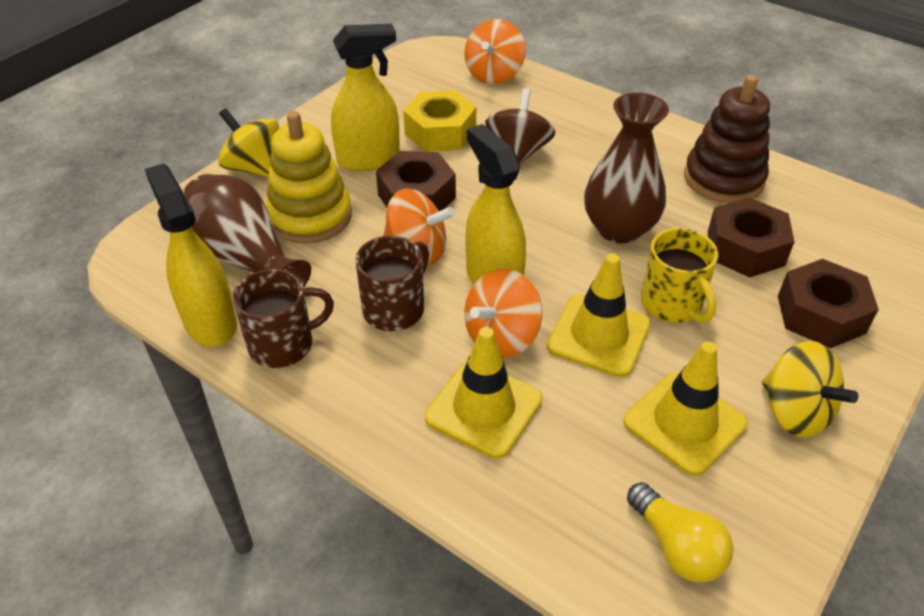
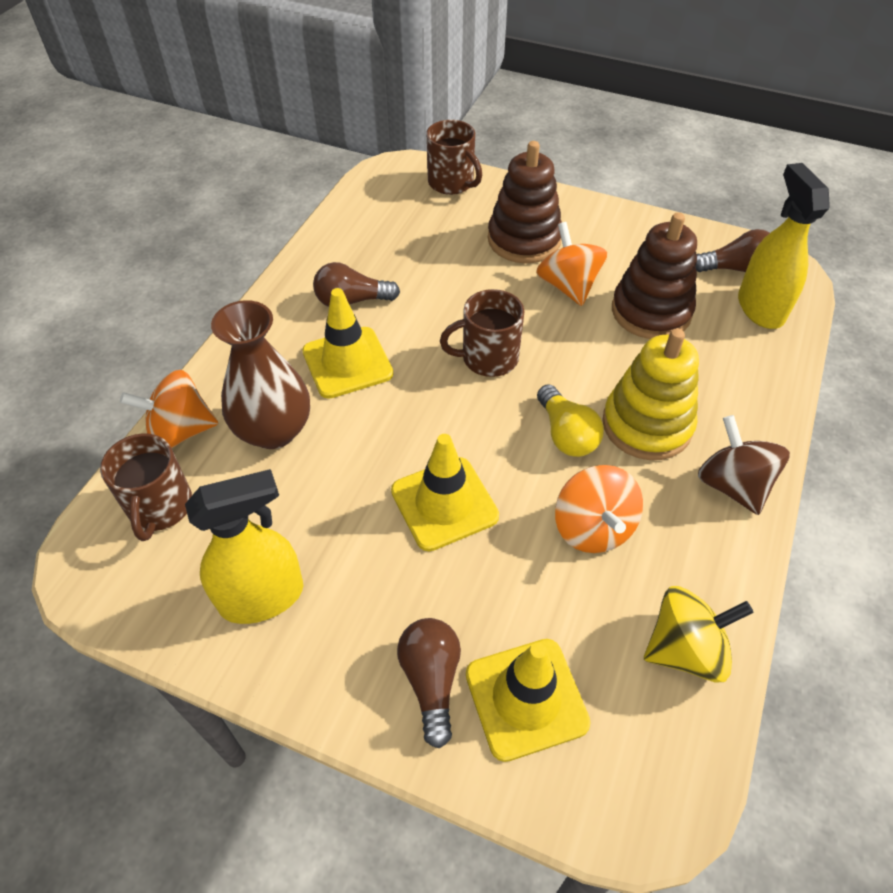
brown light bulb: none = 0 -> [313,262,400,307] [397,618,461,748] [696,229,770,272] = 3
brown mug: [233,269,334,368] [355,236,429,331] = 2 -> [100,433,192,541] [426,120,482,195] [440,289,524,377] = 3
brown nut: [376,151,456,211] [708,197,795,277] [778,259,879,349] = 3 -> none = 0
brown stacking toy: [684,75,770,203] = 1 -> [488,141,562,263] [612,212,697,339] = 2
brown vase: [183,174,311,288] [584,92,669,244] = 2 -> [211,300,310,449] = 1
yellow mug: [641,228,718,323] = 1 -> none = 0
yellow nut: [403,90,476,152] = 1 -> none = 0
yellow spinning top: [218,108,279,178] [762,341,858,438] = 2 -> [644,586,753,682] = 1
yellow spray bottle: [145,163,237,347] [331,24,400,171] [466,124,526,285] = 3 -> [185,469,303,624] [738,163,830,329] = 2

